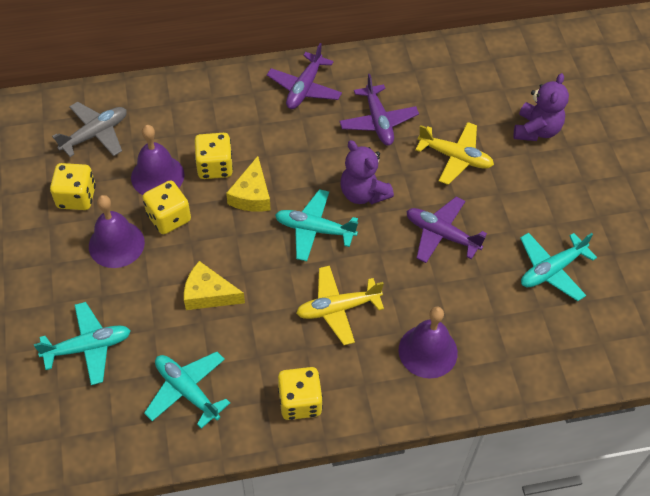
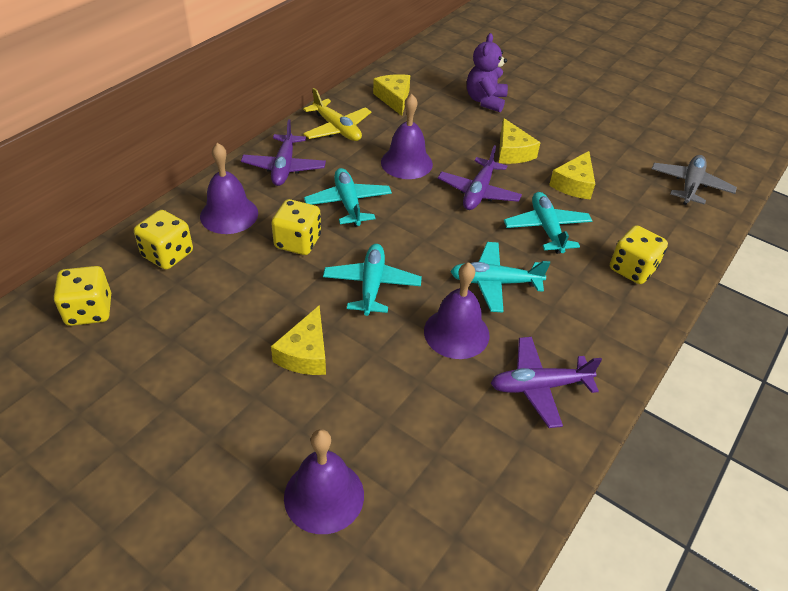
purple bell: [89,195,145,268] [131,125,185,195] [399,307,458,378] = 3 -> [200,143,258,234] [284,429,364,534] [381,94,433,179] [424,262,489,359] = 4
purple teddy bear: [340,140,394,205] [513,73,569,141] = 2 -> [467,33,508,112] = 1
yellow cheese: [184,261,245,310] [226,156,271,212] = 2 -> [271,306,326,375] [373,74,410,116] [499,118,541,164] [549,151,595,200] = 4
yellow plane: [296,266,384,345] [415,122,494,185] = 2 -> [303,88,371,141] = 1

